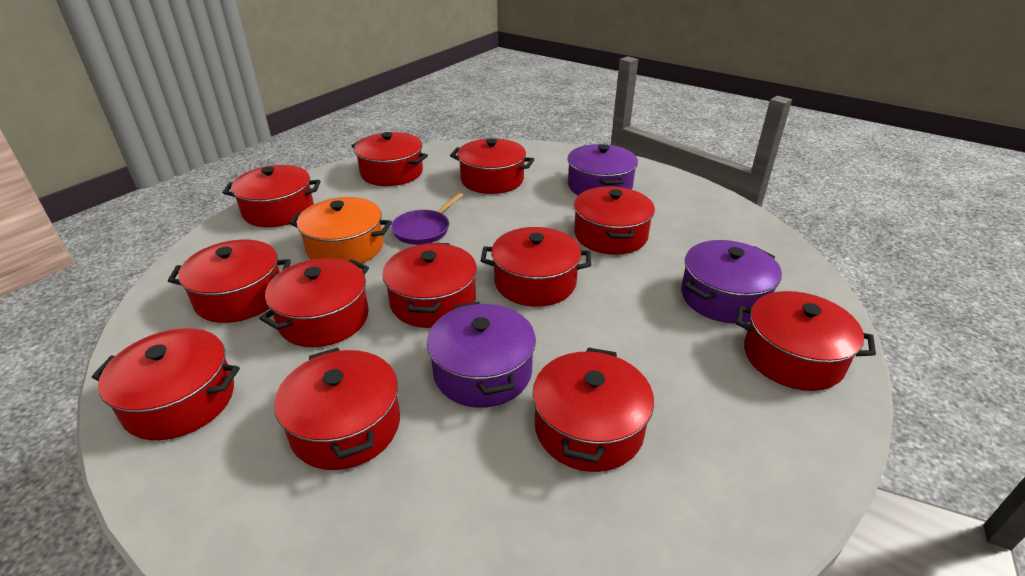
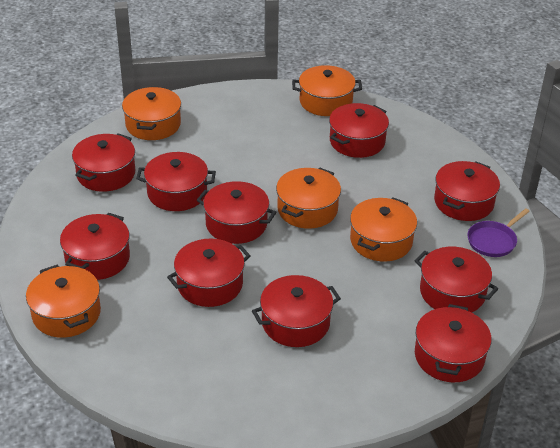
orange pot: [289,197,392,263] = 1 -> [26,265,101,338] [122,86,181,140] [276,168,341,229] [292,65,362,116] [350,198,417,262] = 5
purple pot: [427,301,536,408] [567,144,638,195] [681,240,782,323] = 3 -> none = 0
red pot: [92,328,240,440] [168,240,291,323] [223,165,320,227] [259,258,369,347] [274,347,400,470] [351,132,428,186] [383,243,477,328] [450,138,534,194] [481,227,591,307] [532,347,654,472] [574,186,655,255] [736,291,876,391] = 12 -> [60,213,130,280] [72,133,135,192] [136,152,216,211] [167,239,251,307] [197,181,277,244] [252,275,341,347] [329,103,389,158] [415,247,498,313] [415,304,491,382] [434,161,500,221] = 10

